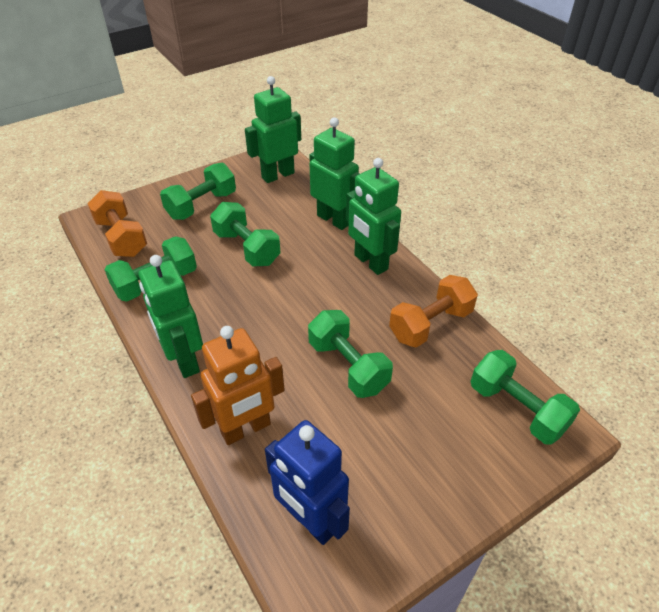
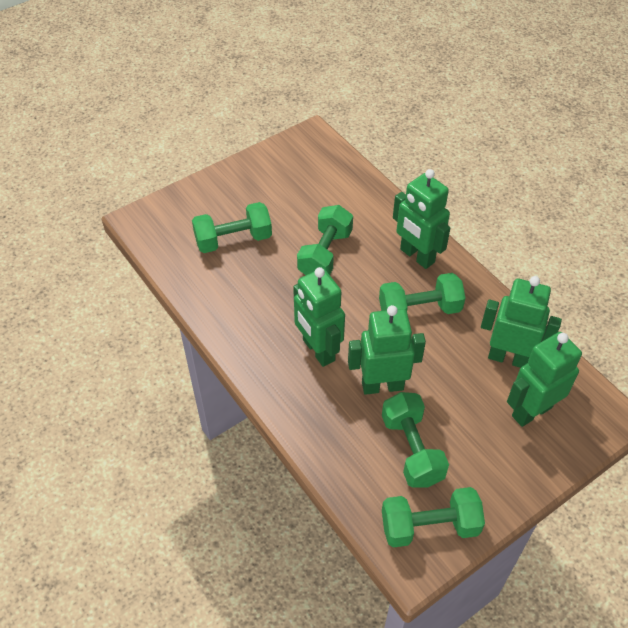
blue robot: [265,420,350,545] = 1 -> none = 0
green robot: [139,255,203,378] [245,76,301,183] [309,117,360,230] [346,158,401,275] = 4 -> [293,267,345,367] [348,305,426,395] [393,169,450,269] [481,276,562,368] [507,332,582,427] = 5
orange dumbbell: [87,190,147,257] [389,275,478,348] = 2 -> none = 0
orange robot: [191,326,285,445] = 1 -> none = 0

